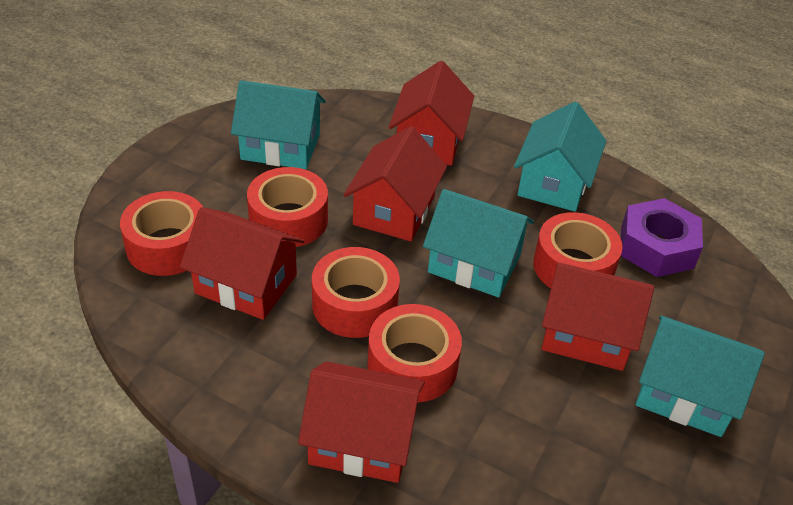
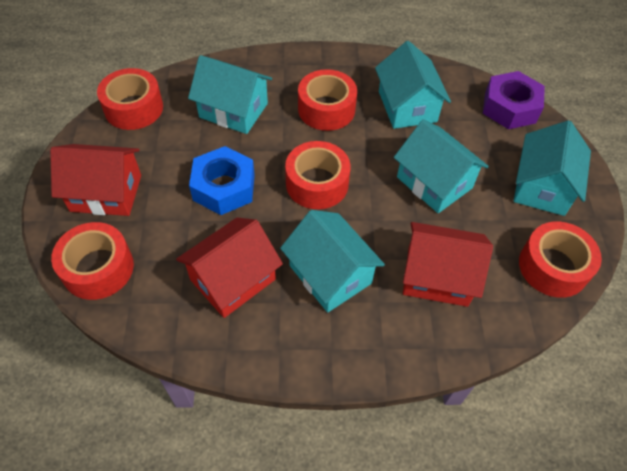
blue nut: none = 0 -> [189,146,255,215] = 1
red house: [180,207,304,320] [298,361,425,483] [344,126,447,241] [389,61,474,166] [542,262,654,371] = 5 -> [50,144,141,216] [176,217,283,318] [403,222,493,307] = 3
turquoise house: [231,80,326,169] [423,189,534,297] [514,102,606,212] [636,315,765,437] = 4 -> [188,55,272,134] [280,210,385,313] [375,41,451,129] [394,119,489,213] [514,120,591,216] = 5

